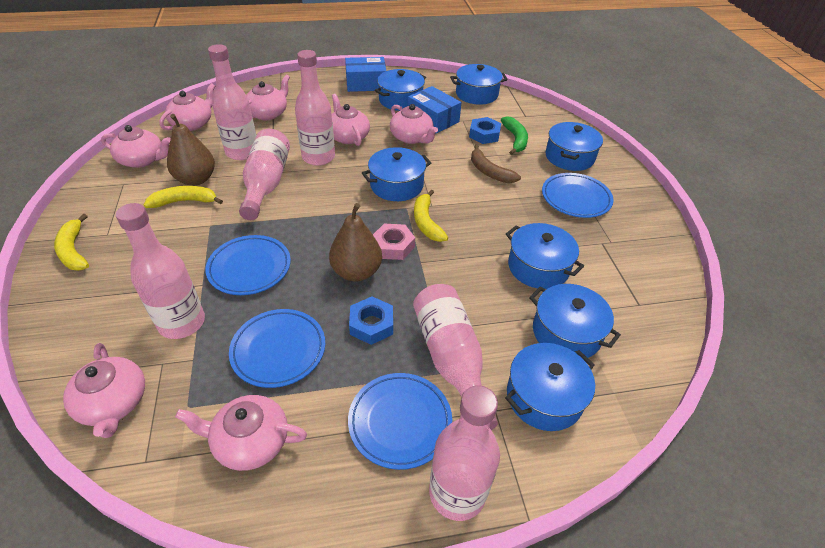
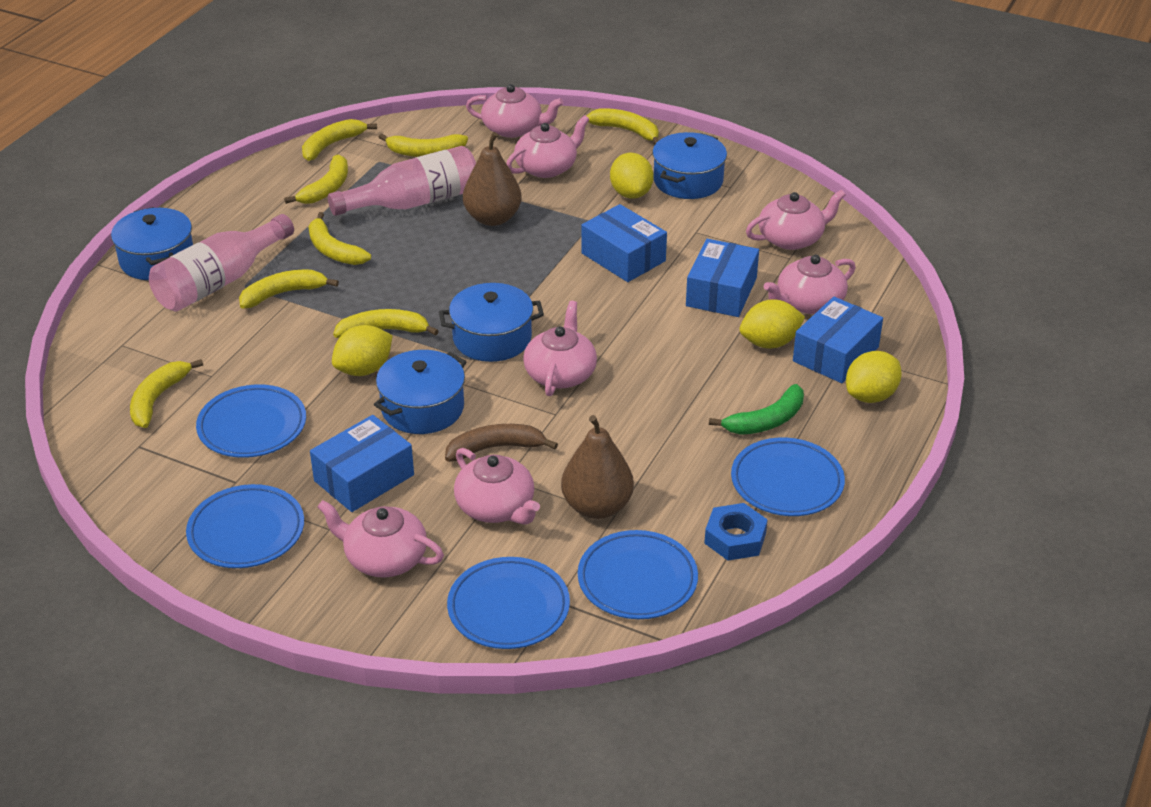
blue box: [345,57,386,92] [408,86,462,133] = 2 -> [310,415,414,512] [581,204,667,282] [686,239,759,317] [793,297,883,383] = 4
blue nut: [349,297,393,345] [469,117,501,144] = 2 -> [704,503,768,561] = 1
blue plate: [205,235,291,295] [229,309,325,388] [348,373,452,470] [542,173,614,218] = 4 -> [186,484,304,568] [196,384,306,458] [447,557,570,649] [578,530,698,619] [731,438,845,516] = 5
blue pot: [362,147,431,201] [375,69,426,111] [450,64,508,105] [505,343,595,431] [506,223,584,289] [529,284,621,358] [545,122,603,171] = 7 -> [111,207,193,280] [374,350,466,434] [439,283,544,362] [653,132,727,199] = 4
pink bottle: [116,203,205,339] [208,44,256,160] [239,129,290,220] [295,50,335,166] [413,284,498,430] [429,385,500,521] = 6 -> [149,214,294,312] [328,146,476,216] = 2
pink nut: [373,224,415,260] = 1 -> none = 0
yellow banana: [54,214,89,270] [144,186,223,208] [414,190,448,242] = 3 -> [130,359,203,428] [239,270,339,309] [284,155,348,204] [302,119,377,161] [309,212,371,265] [333,309,439,338] [379,133,468,157] [587,108,659,144] = 8
yellow lemon: none = 0 -> [332,325,393,376] [610,153,654,199] [740,299,805,348] [846,351,902,403] = 4

